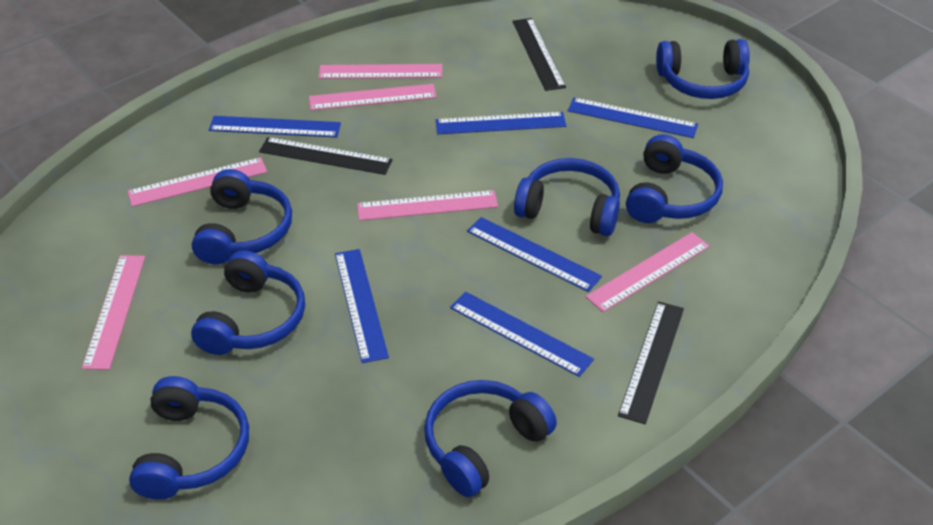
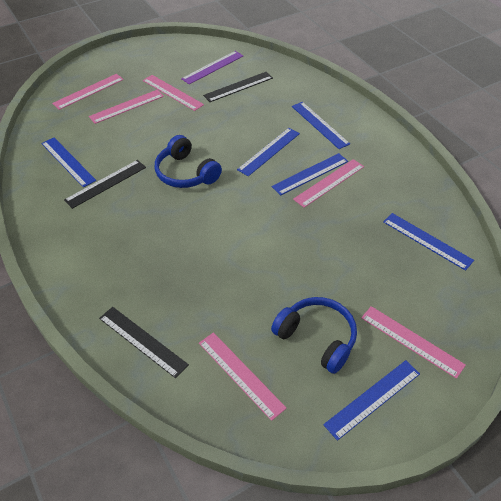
blue headphones: [129,376,249,500] [191,250,305,355] [192,169,292,264] [424,380,557,497] [514,158,620,236] [626,134,723,223] [656,39,750,99] = 7 -> [155,135,222,188] [271,297,357,374] = 2
purple ruler: none = 0 -> [181,51,243,84] = 1

